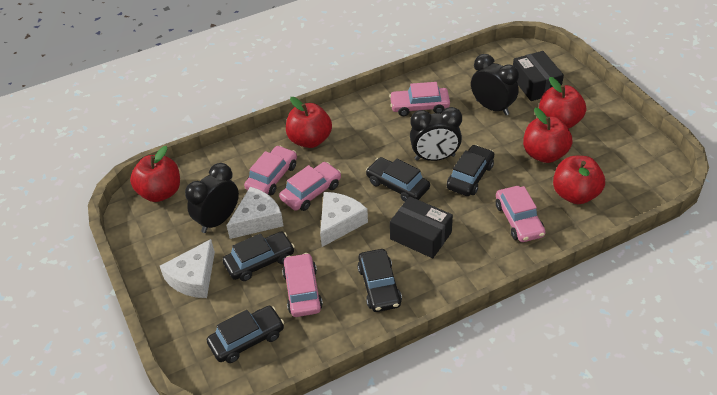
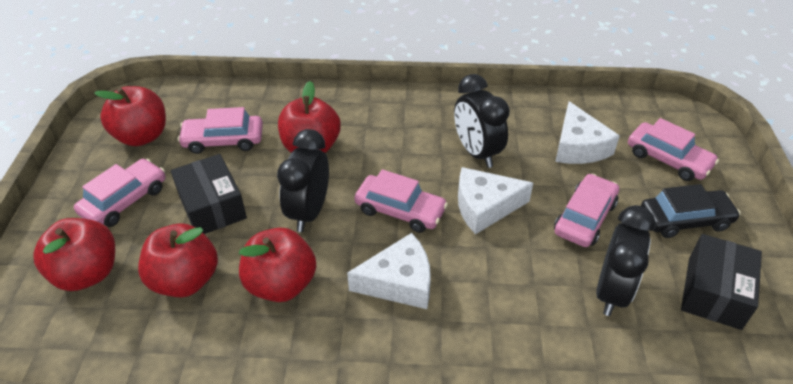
black car: [207,306,284,363] [223,231,295,281] [357,249,402,312] [366,157,430,202] [447,145,494,196] = 5 -> [641,184,740,238] = 1

